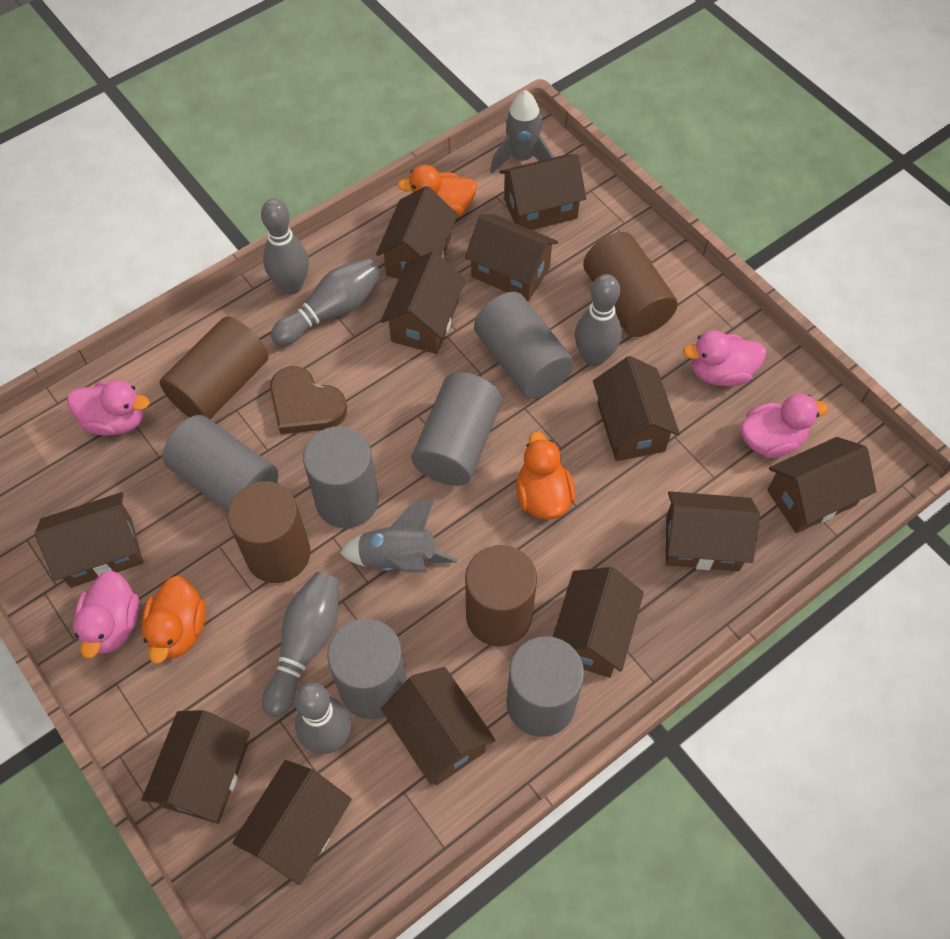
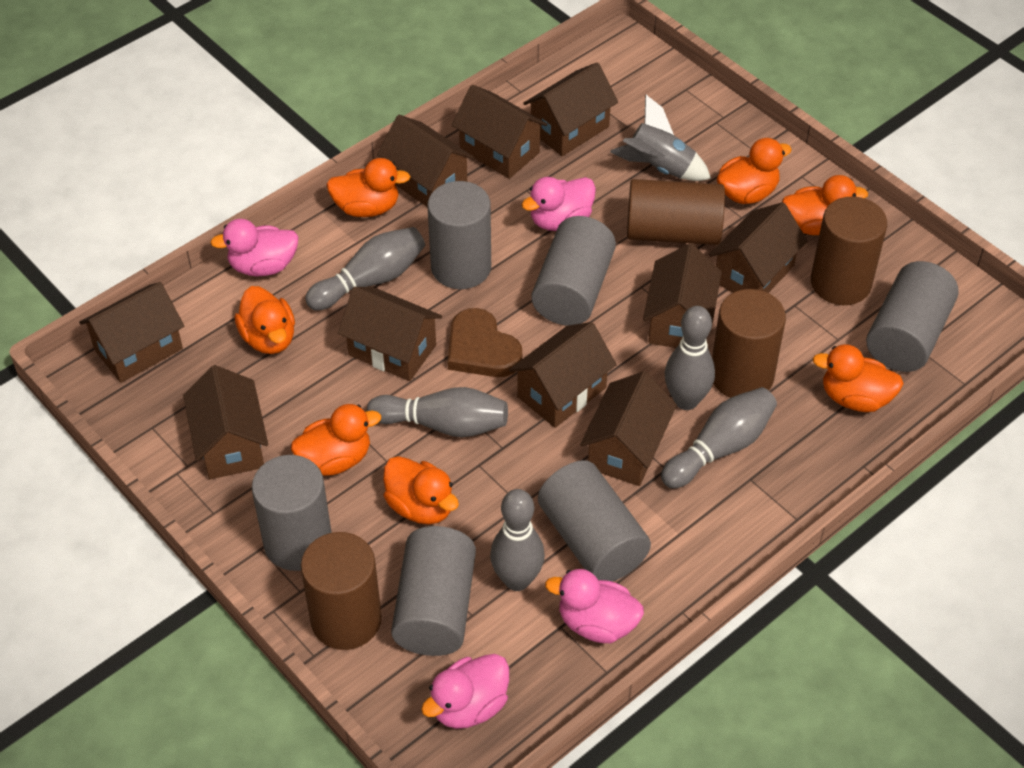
brown house: [35,492,143,588] [141,710,250,824] [232,760,352,885] [376,186,458,279] [381,251,466,354] [381,667,496,785] [465,214,558,301] [499,154,586,230] [553,567,644,678] [593,356,680,461] [666,491,760,571] [767,437,877,533] = 12 -> [79,282,184,383] [183,365,268,479] [338,287,442,381] [377,115,474,207] [452,85,547,179] [509,322,617,428] [523,62,618,156] [580,371,677,486] [643,243,722,348] [709,202,807,293] = 10
grey rocket: [340,498,458,572] [490,90,554,174] = 2 -> [610,95,711,181] = 1
orange duck: [142,575,206,664] [397,165,477,217] [516,432,575,519] = 3 -> [234,286,295,354] [291,404,381,476] [326,158,410,217] [383,456,459,524] [717,138,792,204] [782,175,868,235] [813,344,904,412] = 7

